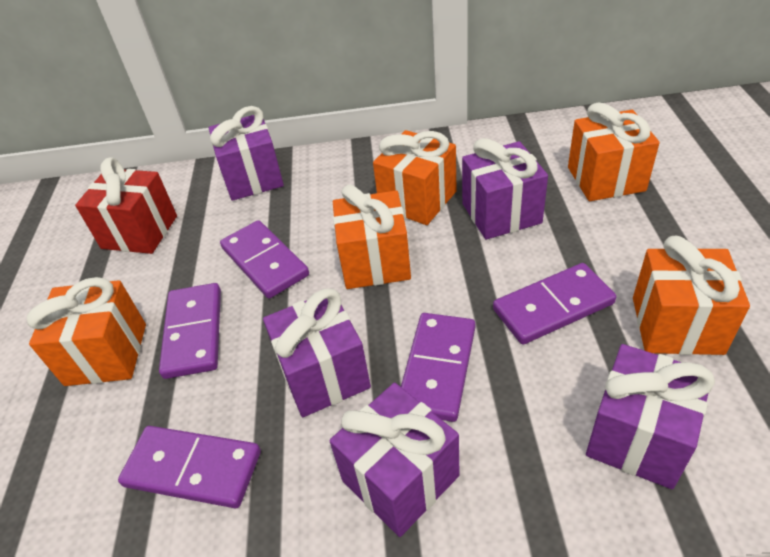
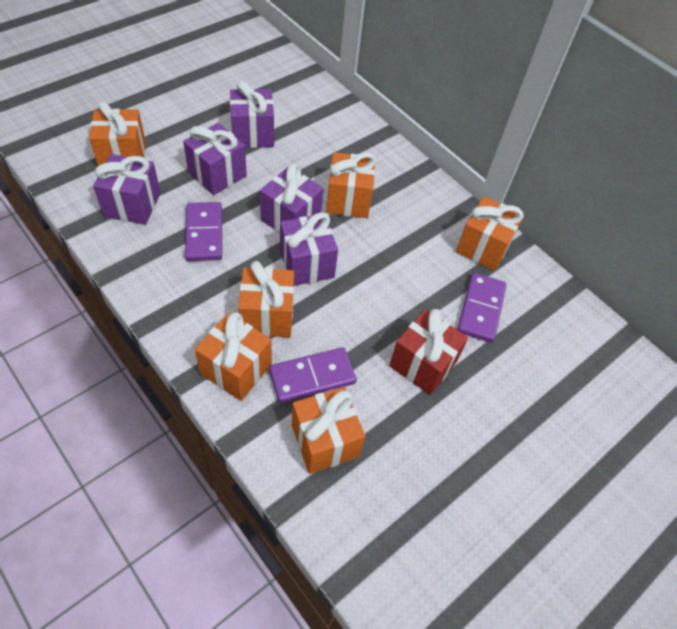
orange gift: [27,277,146,386] [333,184,411,289] [373,130,457,225] [568,102,660,201] [633,236,750,355] = 5 -> [89,101,146,166] [195,312,272,401] [238,261,294,337] [292,387,366,474] [326,152,377,218] [456,196,524,271] = 6
purple domino: [118,426,261,508] [159,283,221,379] [220,220,309,299] [401,313,475,422] [493,263,616,344] = 5 -> [185,202,222,261] [269,347,357,403] [457,273,507,343] = 3

